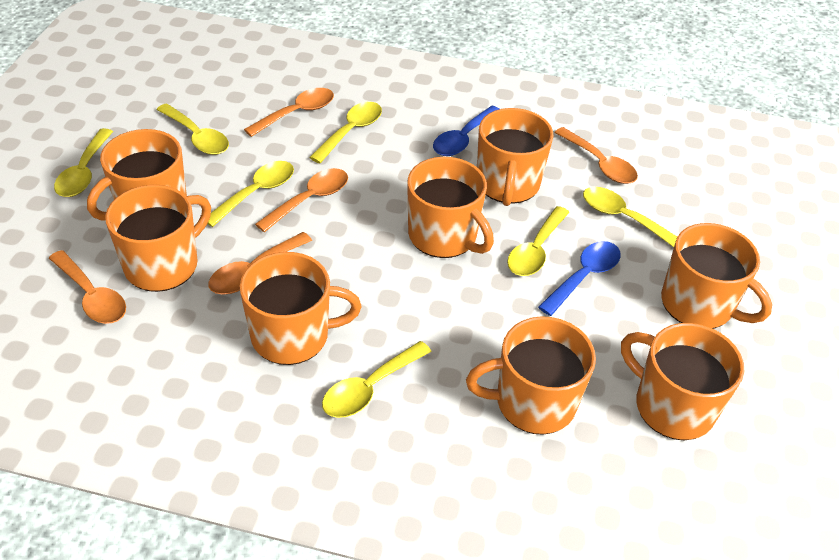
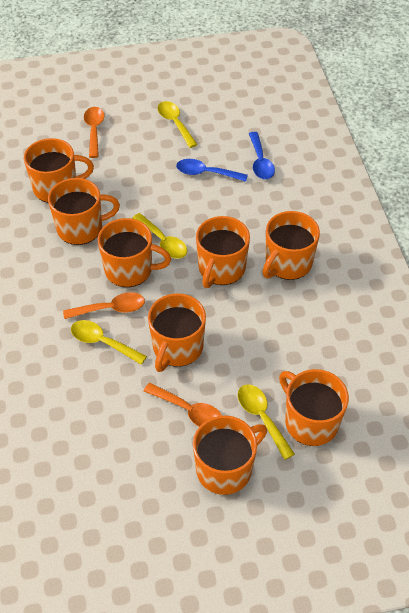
orange spoon: [49,250,126,324] [208,232,312,294] [244,88,334,137] [255,168,348,232] [554,127,638,184] = 5 -> [63,292,145,319] [84,107,104,158] [144,383,222,427] = 3
yellow spoon: [54,128,113,197] [156,103,229,155] [207,161,294,227] [309,102,382,163] [322,341,432,418] [507,206,570,276] [583,187,677,247] = 7 -> [71,320,147,365] [133,213,187,259] [158,101,198,148] [238,384,295,460] = 4

